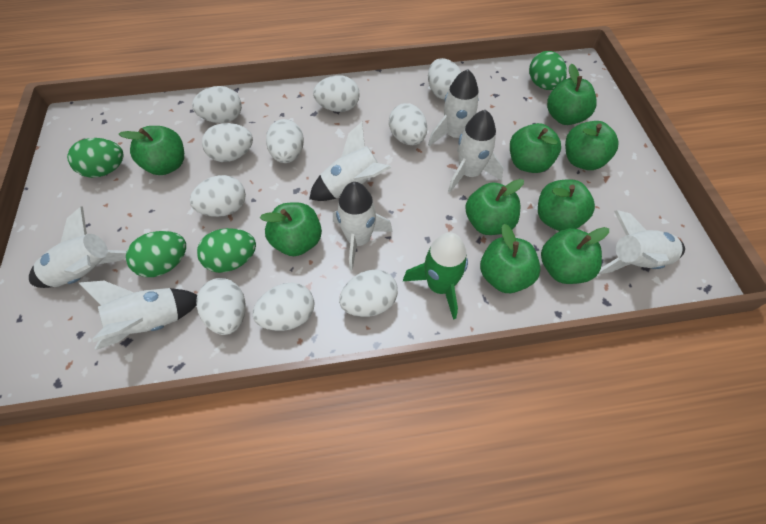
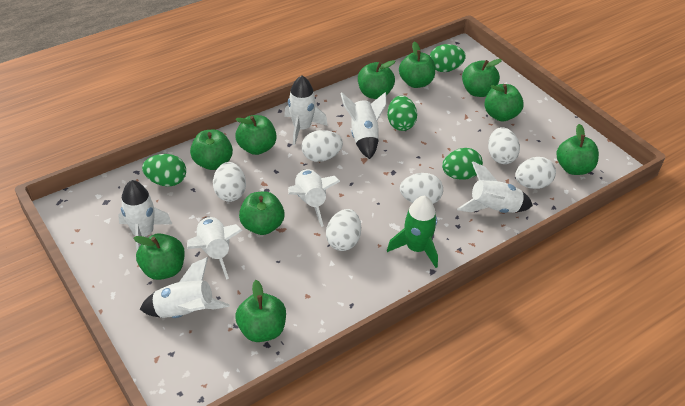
green apple: [119,126,184,175] [260,202,322,256] [465,179,524,235] [480,224,541,293] [510,123,561,173] [538,180,595,231] [541,227,609,284] [547,64,597,125] [565,121,618,170] = 9 -> [134,233,185,280] [190,130,233,170] [235,115,277,155] [235,280,286,342] [239,191,285,235] [358,60,396,99] [399,41,435,88] [462,59,502,97] [484,84,524,121] [556,124,599,175] = 10
white egg: [190,175,246,217] [192,86,242,123] [196,278,246,335] [202,123,253,162] [252,283,315,331] [266,119,304,163] [313,75,360,112] [339,269,398,317] [389,103,427,145] [428,58,461,100] = 10 -> [213,162,246,202] [302,130,343,162] [326,209,361,251] [400,173,443,204] [488,127,520,164] [515,157,556,189] = 6

